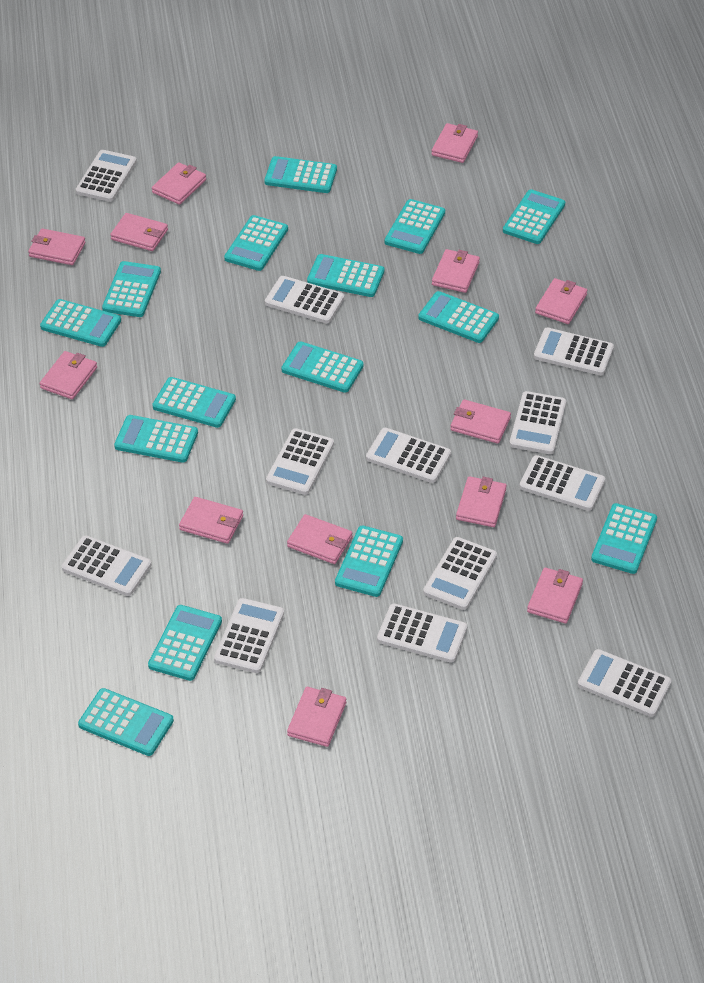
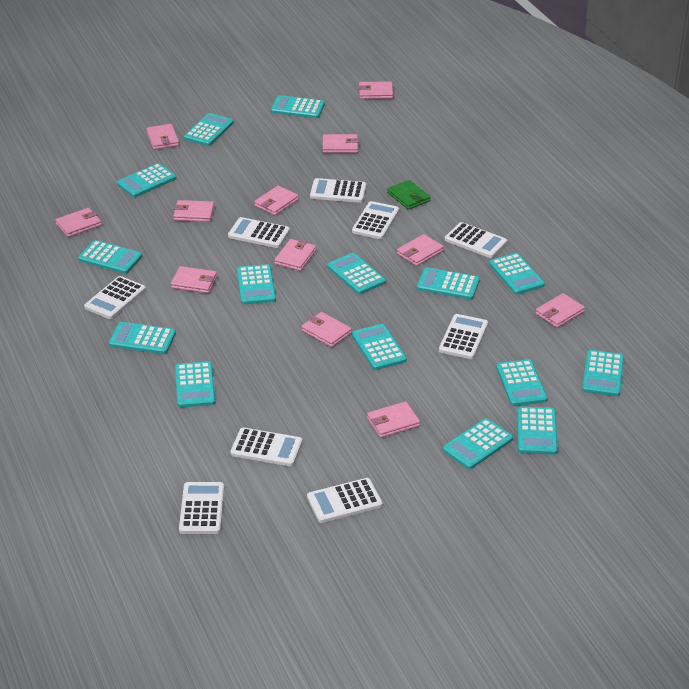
green wallet: none = 0 -> [387,180,431,210] = 1
pink wallet: [28,228,86,265] [40,351,97,399] [110,213,168,251] [152,162,206,205] [179,497,243,544] [287,514,352,564] [287,687,346,747] [431,123,478,163] [432,249,480,293] [450,399,511,444] [456,476,507,527] [527,567,583,623] [535,278,587,324] = 13 -> [55,208,102,237] [147,124,179,150] [171,266,217,293] [173,200,214,222] [254,186,299,216] [274,239,316,271] [301,312,352,347] [323,134,359,153] [358,81,393,99] [367,401,420,438] [397,234,444,266] [535,293,585,328] = 12
white calculator: [62,535,151,596] [76,150,137,202] [214,598,284,673] [265,276,344,323] [266,428,334,495] [366,428,451,483] [377,603,467,663] [423,537,497,610] [509,391,566,454] [519,455,605,511] [534,328,614,375] [578,649,671,717] = 12 -> [84,276,146,319] [179,482,224,534] [228,217,290,248] [230,428,302,466] [307,478,383,523] [310,178,366,203] [352,201,399,239] [439,314,488,359] [445,222,507,258] = 9

